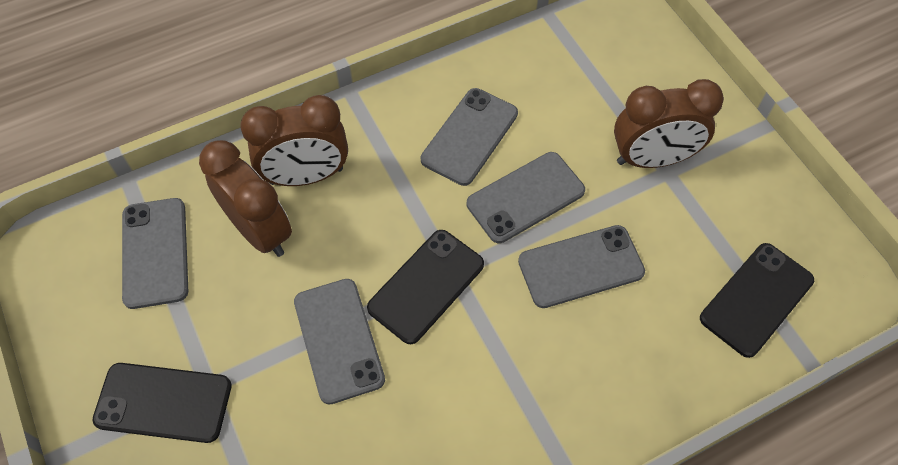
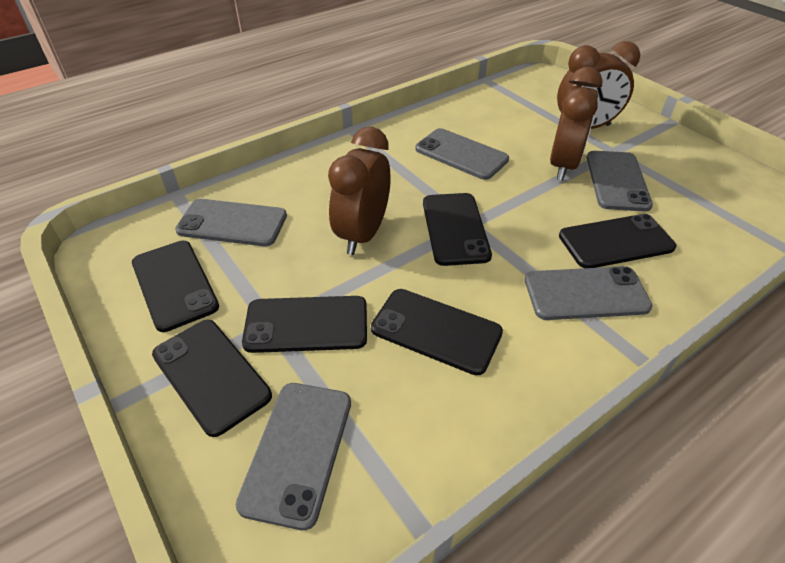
black phone: [92,363,232,443] [367,230,484,344] [700,243,814,358] = 3 -> [132,241,219,332] [152,320,272,437] [242,296,367,353] [371,289,503,375] [423,193,492,266] [559,214,676,268] = 6

